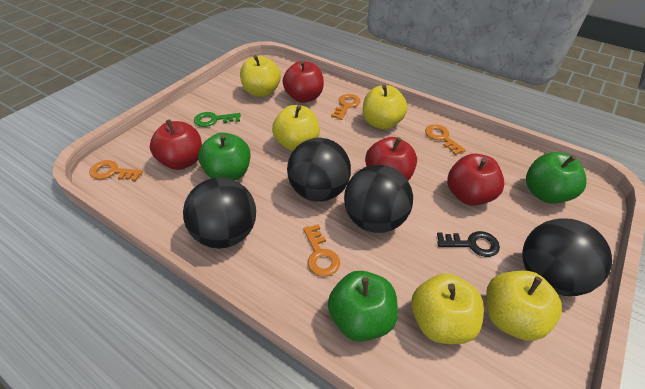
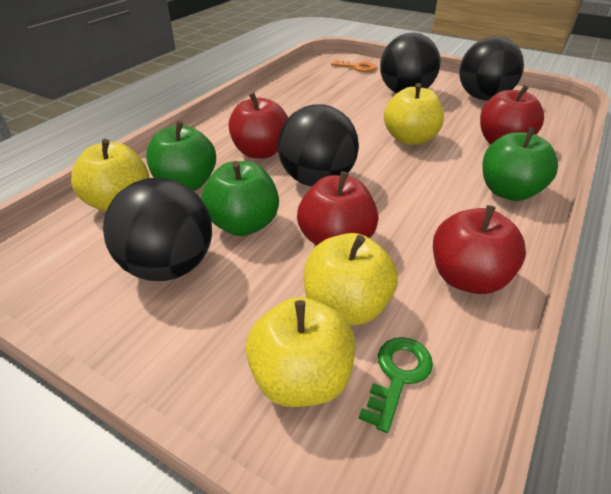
black key: [437,231,500,257] = 1 -> none = 0
orange key: [89,160,143,181] [303,224,340,277] [331,94,361,120] [425,124,466,155] = 4 -> [331,60,377,72] = 1
yellow apple: [240,55,281,97] [272,105,320,151] [363,85,407,130] [411,274,484,344] [486,271,562,341] = 5 -> [71,139,150,212] [245,297,355,407] [304,233,398,325] [384,83,444,145] = 4

